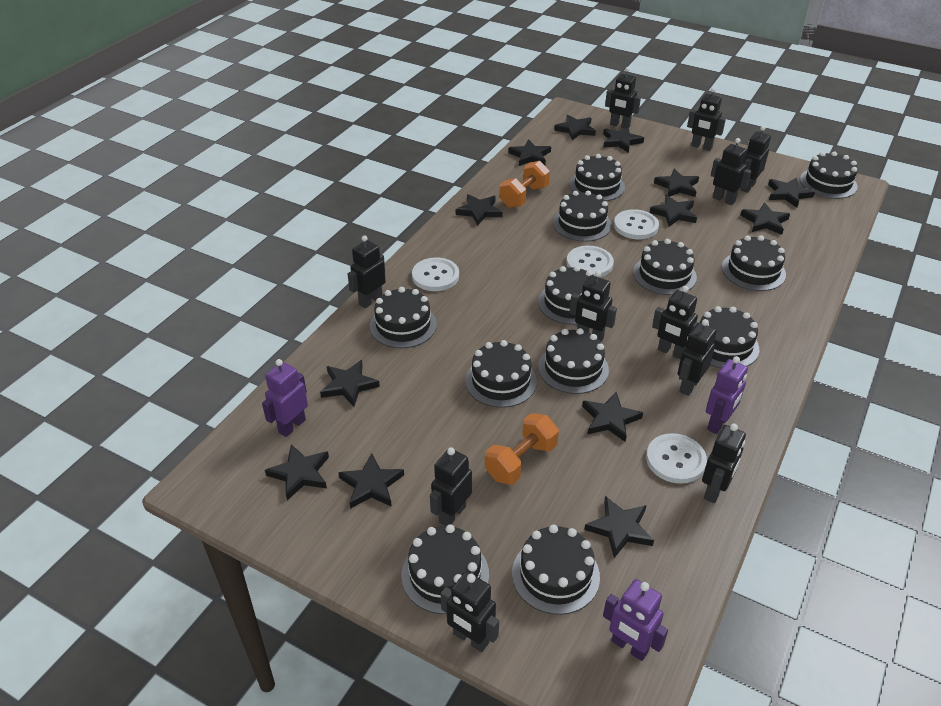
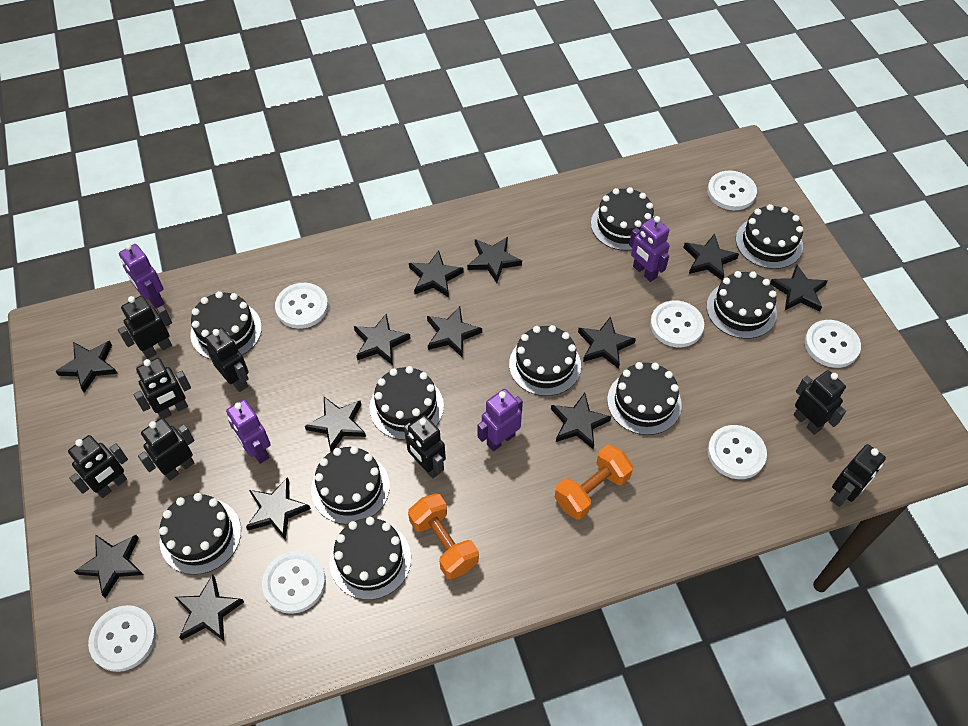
black cake: [370,287,437,348] [401,524,489,614] [465,340,537,408] [512,525,600,615] [538,266,594,325] [538,328,609,394] [553,191,612,242] [569,154,625,201] [633,239,697,295] [700,306,759,368] [722,235,786,291] [800,152,858,199] = 12 -> [159,493,241,575] [190,291,262,359] [311,446,390,525] [329,517,411,600] [370,366,444,440] [509,325,581,396] [591,187,654,251] [607,362,682,435] [706,271,777,339] [736,204,803,269] = 10
black robot: [348,235,386,308] [430,447,472,526] [441,571,499,652] [569,271,617,342] [605,67,641,128] [652,286,698,360] [677,319,717,396] [687,87,726,151] [702,423,746,503] [711,138,752,205] [741,126,771,193] = 11 -> [68,435,128,498] [118,296,172,359] [134,358,191,419] [138,418,194,481] [205,328,249,392] [404,415,446,478] [794,370,846,435] [830,444,886,507] = 8
purple robot: [262,359,308,437] [603,579,668,661] [706,356,748,434] = 3 -> [119,243,164,309] [226,399,271,464] [477,389,523,452] [629,216,670,282] = 4
white button: [412,257,459,291] [567,246,614,278] [614,209,659,240] [646,433,707,484] = 4 -> [88,605,156,672] [262,551,326,614] [275,283,328,329] [650,300,704,347] [707,171,757,210] [707,425,767,479] [805,320,861,368] = 7

